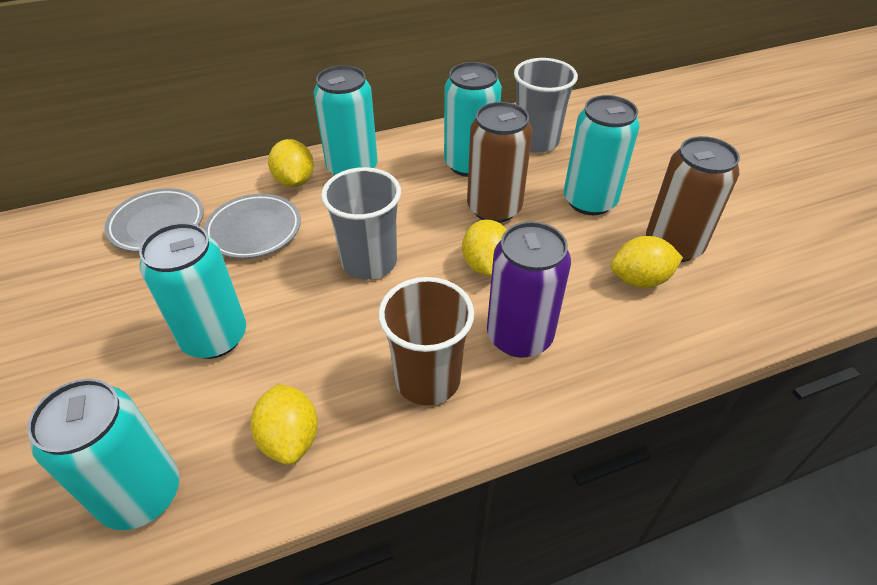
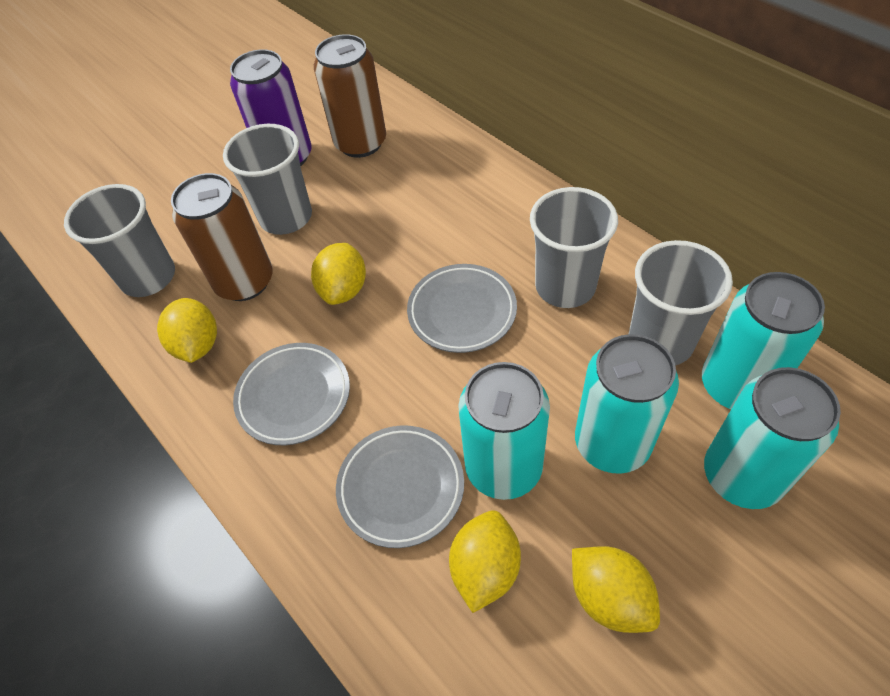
brown cup: [378,277,474,405] = 1 -> none = 0
grey cup: [321,167,401,280] [514,58,578,153] = 2 -> [64,184,175,297] [223,124,312,235] [530,187,618,308] [629,240,733,366] = 4
grey plate: [104,188,204,252] [204,194,301,259] = 2 -> [233,343,350,445] [336,425,464,548] [407,264,517,353] = 3
turquoise can: [27,379,179,530] [139,223,246,359] [314,65,378,175] [444,62,502,177] [564,95,640,215] = 5 -> [458,362,550,500] [575,334,679,474] [702,272,825,409] [704,367,841,509] = 4

